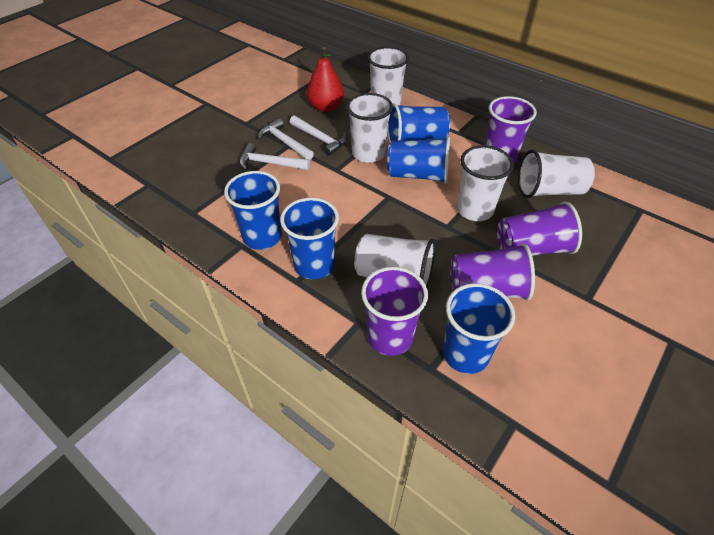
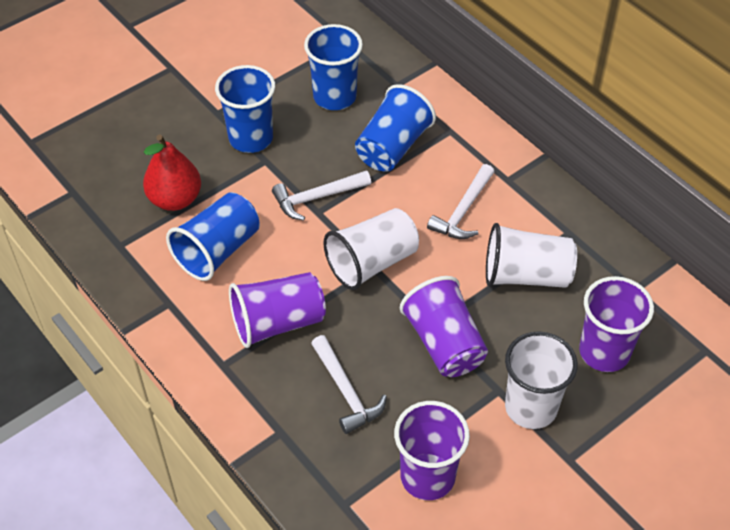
blue cup: [224,171,282,250] [280,198,339,279] [387,103,450,144] [387,136,450,184] [443,283,515,374] = 5 -> [166,192,260,281] [215,65,275,153] [304,24,363,110] [355,84,436,172] = 4
white cup: [346,93,393,163] [354,234,435,287] [368,47,409,105] [457,145,514,221] [518,150,595,198] = 5 -> [323,208,419,290] [486,223,577,288] [505,331,578,429] = 3

